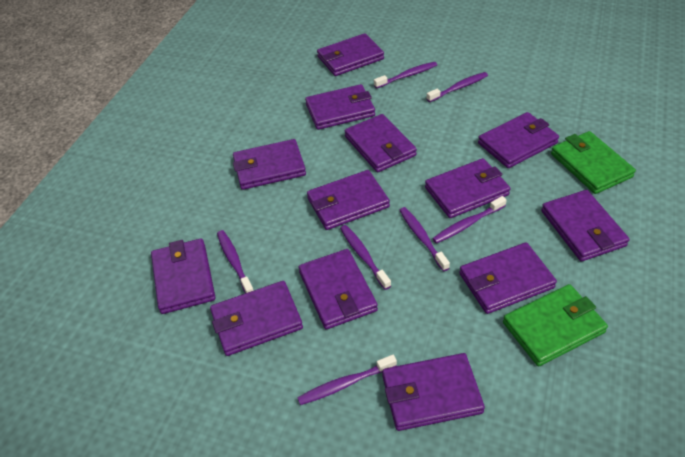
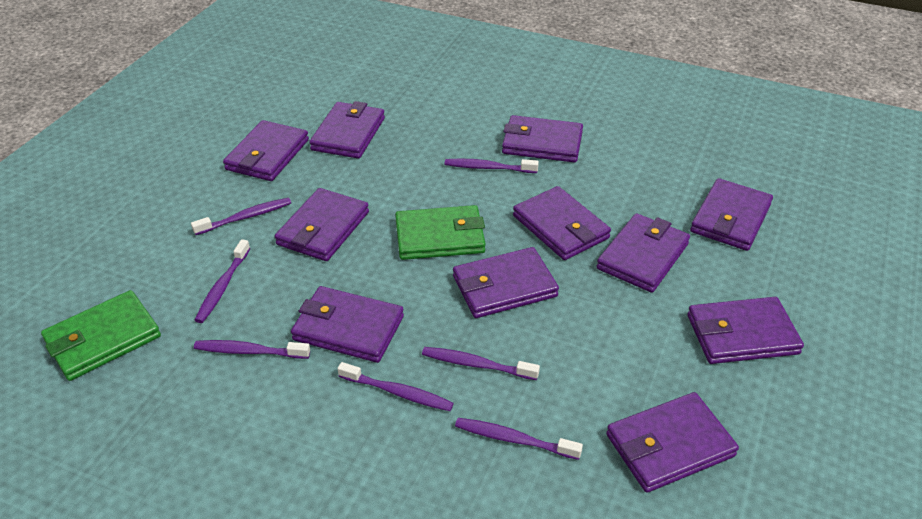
purple wallet: [151,238,216,314] [210,281,303,356] [233,139,306,190] [299,249,378,329] [305,84,375,130] [307,170,390,230] [317,33,384,76] [345,114,417,172] [382,353,485,431] [425,158,510,218] [459,242,557,314] [478,112,559,168] [541,190,629,261] = 13 -> [223,120,309,181] [275,188,369,261] [291,286,404,363] [309,101,385,159] [453,247,559,318] [502,115,583,163] [513,186,611,260] [596,213,690,293] [606,392,739,493] [687,297,804,364] [690,178,773,251] = 11

